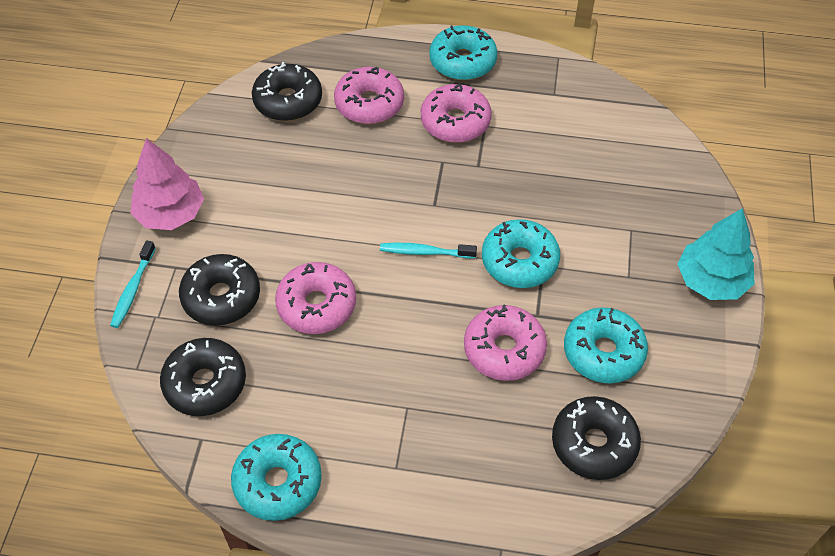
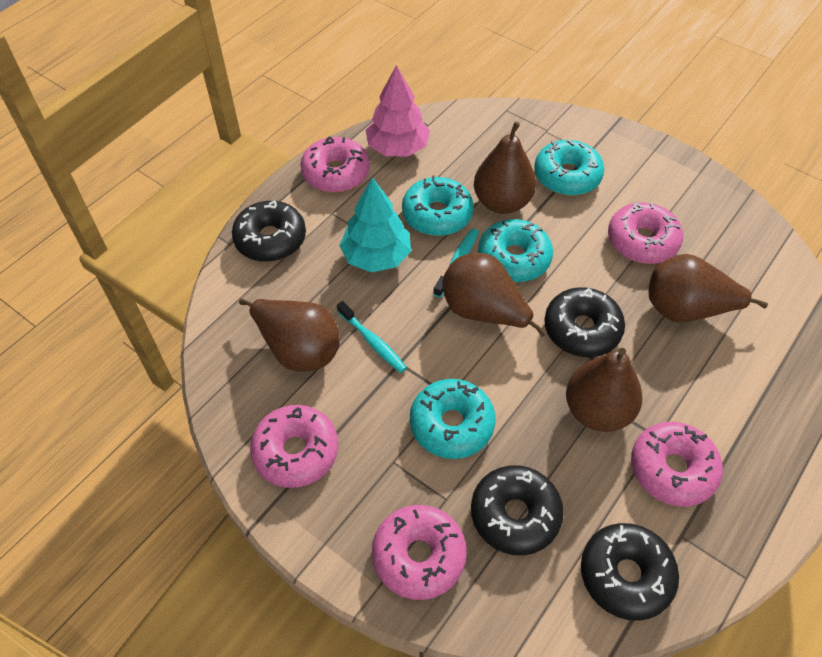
brown pear: none = 0 -> [239,299,340,372] [442,253,547,337] [474,122,536,214] [566,348,642,432] [649,254,768,323] = 5
pink donut: [275,262,356,334] [334,67,404,124] [421,84,492,143] [464,304,547,381] = 4 -> [250,405,338,488] [300,136,370,192] [372,505,467,600] [608,202,683,264] [631,422,723,507] = 5

